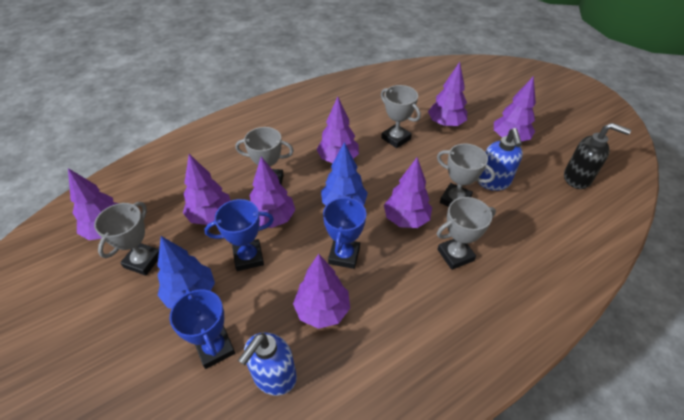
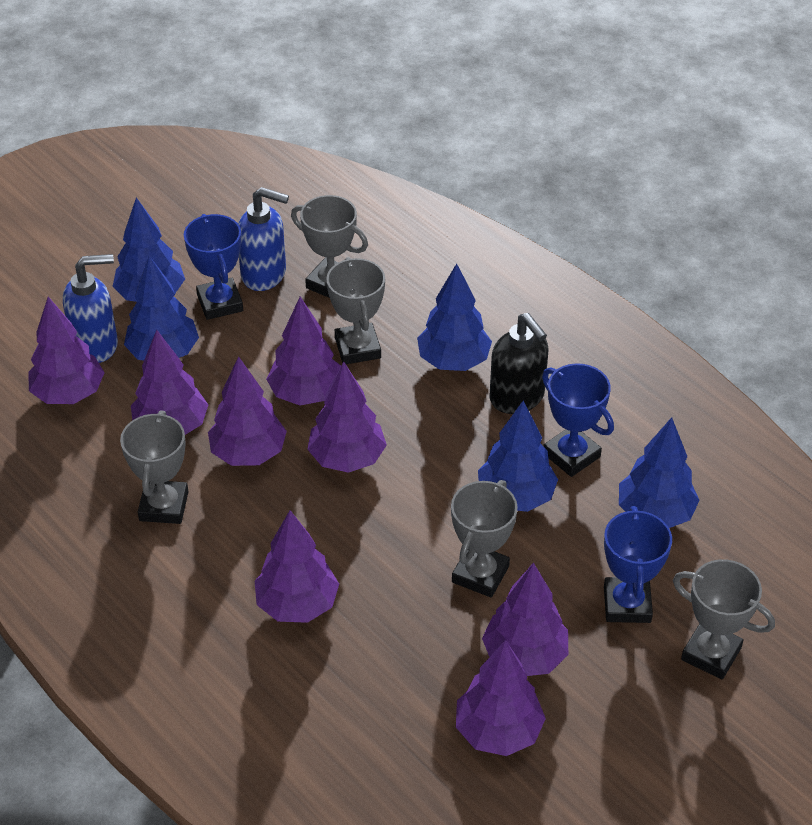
blue tree: [157,236,215,309] [321,142,368,205] = 2 -> [113,197,185,302] [124,256,199,361] [417,264,492,371] [478,400,558,512] [619,417,700,528] = 5

